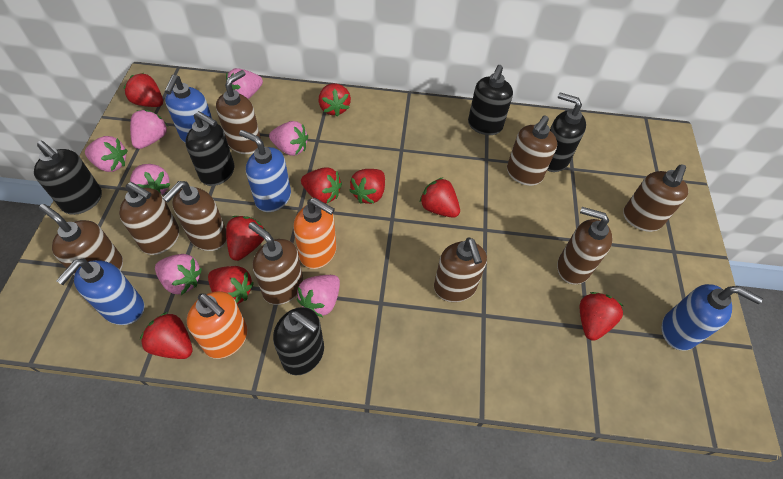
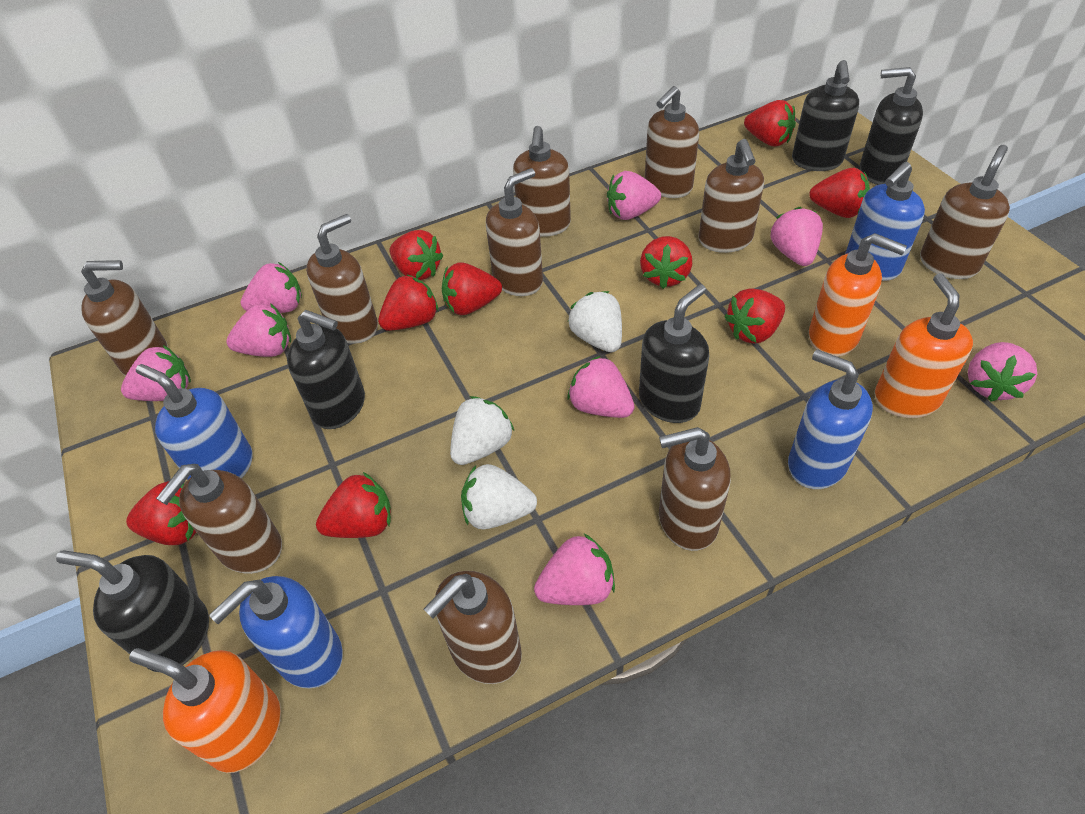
brown soap dispenser: [39,204,123,276] [119,182,179,255] [162,181,227,251] [216,70,261,154] [248,222,304,305] [434,238,487,302] [507,115,557,186] [557,207,613,285] [623,165,688,232] = 9 -> [81,260,168,376] [156,464,282,574] [306,214,378,344] [423,571,522,684] [486,168,543,296] [513,126,571,237] [645,86,699,198] [659,427,731,551] [698,139,764,253] [920,145,1010,279] = 10
orange soap dispenser: [187,291,248,359] [293,198,336,269] = 2 -> [129,648,281,773] [809,233,907,357] [874,273,973,418] = 3
pink strawberry: [85,136,128,172] [130,110,168,149] [130,164,171,195] [155,254,202,295] [226,68,263,99] [269,121,308,156] [297,275,340,317] = 7 -> [121,345,191,401] [226,303,291,357] [241,262,302,313] [534,533,615,605] [568,356,635,418] [607,171,661,220] [770,207,823,266] [968,342,1037,402] = 8
white strawberry: none = 0 -> [450,396,514,465] [461,464,537,529] [568,291,622,352] = 3

